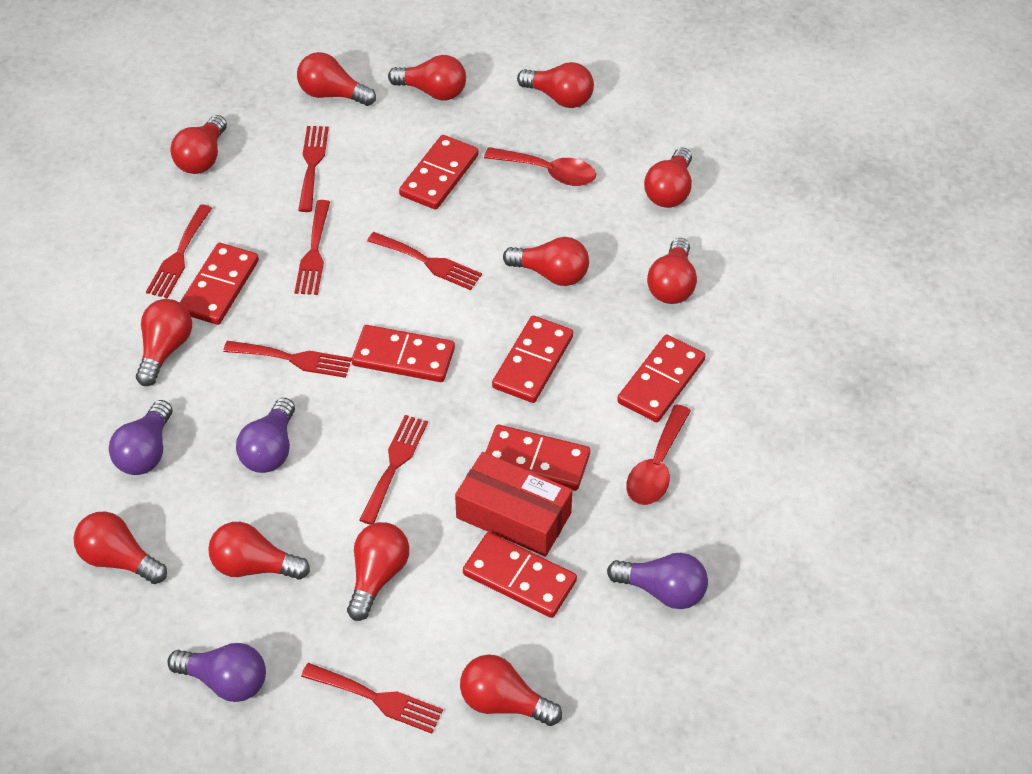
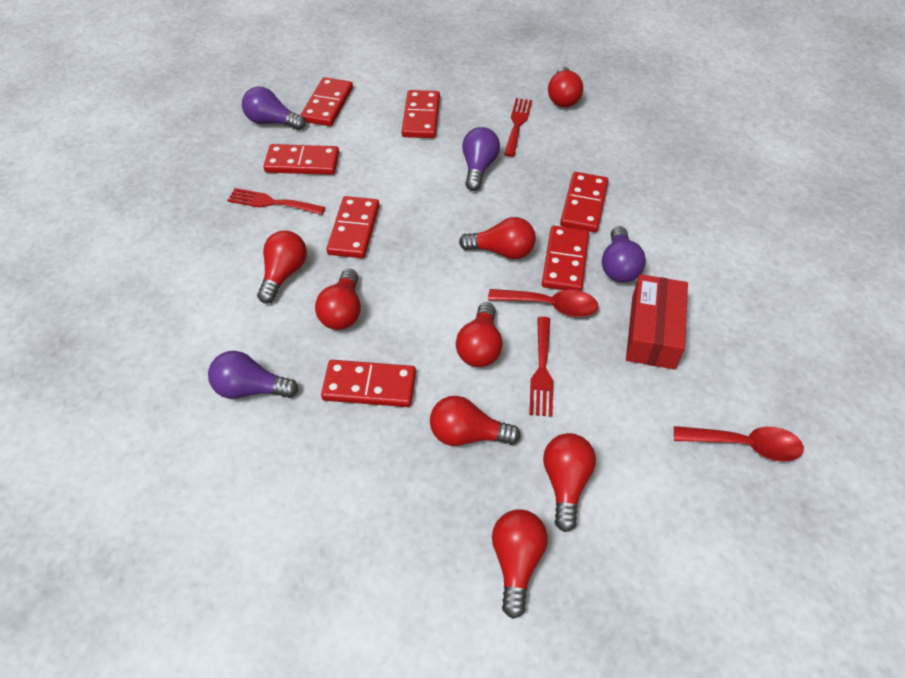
red fork: [146,204,212,298] [223,341,352,378] [294,200,330,295] [298,126,329,212] [301,663,443,734] [359,415,428,525] [367,232,482,290] = 7 -> [227,188,325,215] [504,98,532,157] [529,317,553,417] = 3
red light bulb: [74,512,167,584] [136,299,192,386] [170,115,227,174] [208,522,310,580] [297,52,376,106] [347,522,409,621] [388,55,466,100] [460,654,562,726] [503,237,589,286] [517,62,594,108] [644,148,692,208] [647,238,697,304] = 12 -> [257,230,307,304] [315,269,361,330] [430,396,521,446] [456,302,503,367] [459,217,536,259] [492,509,548,619] [543,433,596,532] [548,67,583,107] = 8

